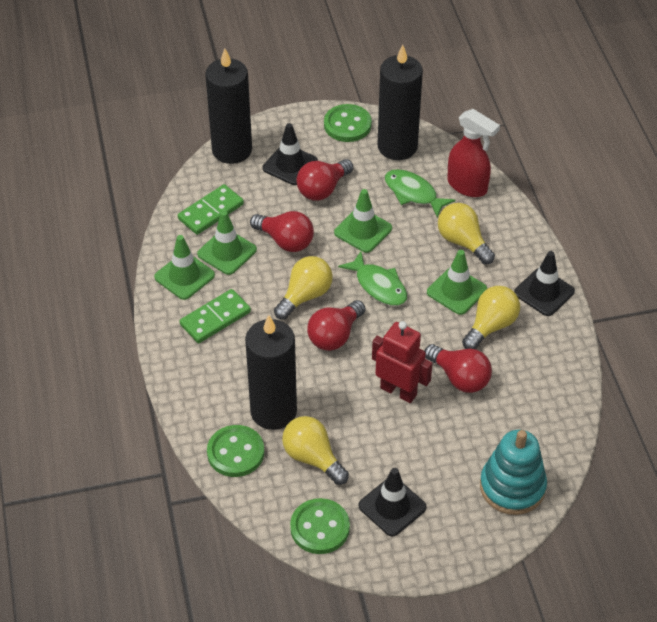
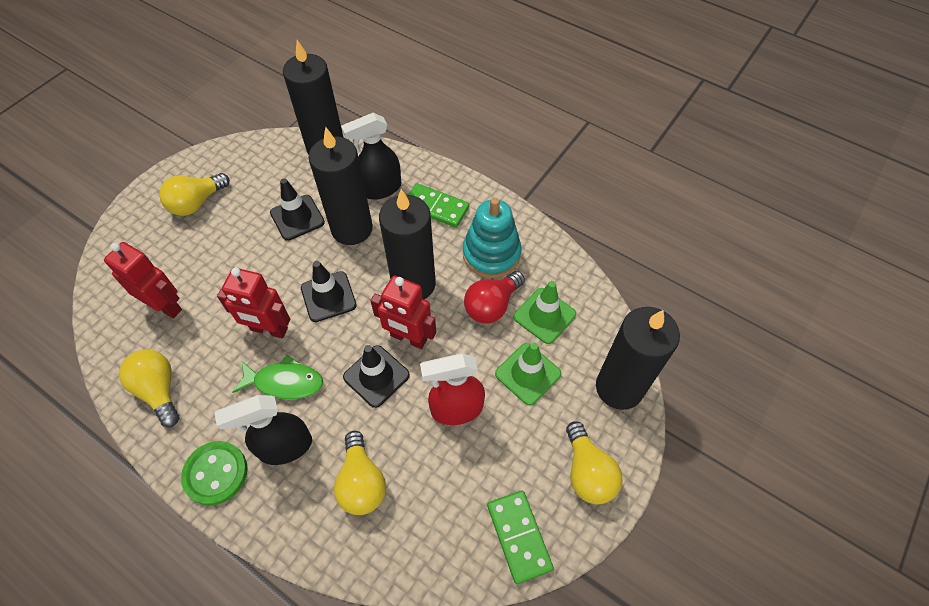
black candle: [205,48,252,164] [245,315,297,430] [377,45,423,160] = 3 -> [283,40,344,155] [308,127,373,245] [379,189,436,299] [596,307,680,410] = 4
black spray bottle: none = 0 -> [215,395,312,465] [341,113,401,199] = 2
green button: [207,425,264,477] [290,498,350,554] [324,104,372,142] = 3 -> [181,441,248,506] = 1
green fish: [338,252,407,306] [385,169,456,218] = 2 -> [232,355,323,399] = 1
green traffic cone: [154,235,215,300] [197,211,257,275] [334,189,392,253] [427,250,487,315] = 4 -> [495,342,561,405] [514,281,576,344] = 2
red light bulb: [250,211,314,252] [296,159,353,200] [307,300,365,351] [425,344,492,393] = 4 -> [464,271,525,324] = 1
red robot: [372,321,433,403] = 1 -> [104,242,182,319] [217,267,290,338] [370,275,436,349] = 3

